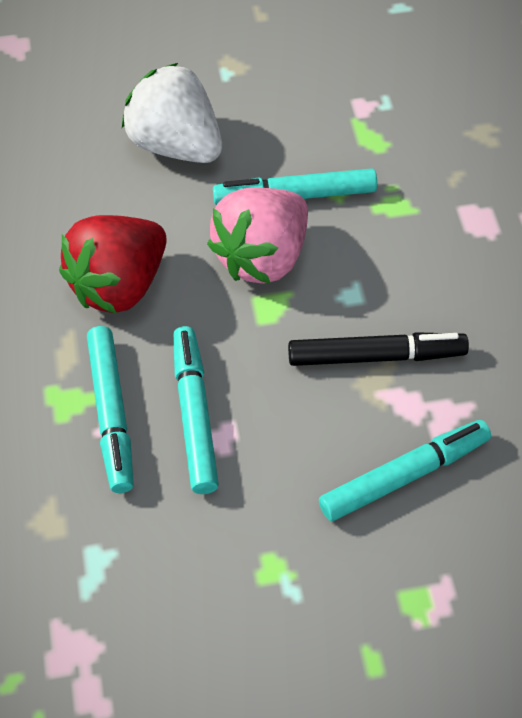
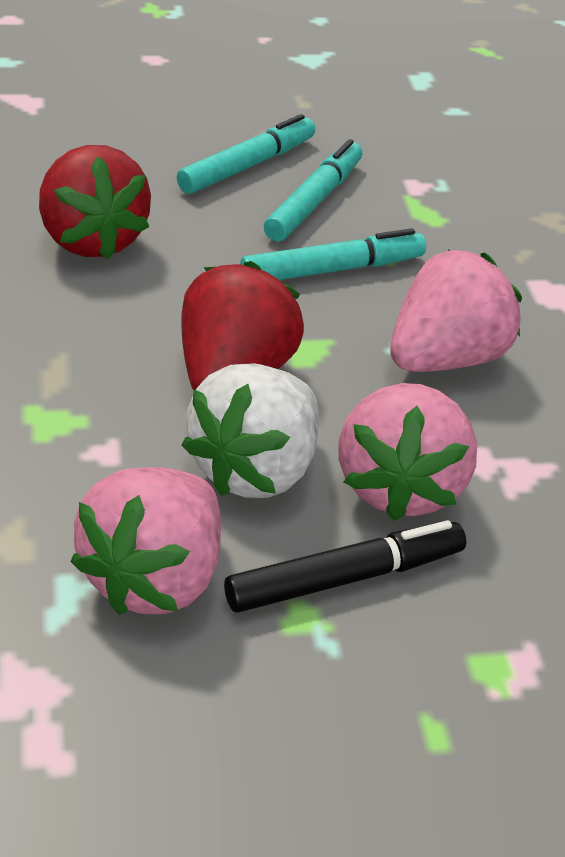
pink strawberry: [207,188,308,284] = 1 -> [70,467,221,615] [339,383,477,521] [390,250,522,372] = 3
red strawberry: [59,215,166,314] = 1 -> [39,145,151,260] [181,261,304,390] = 2
turquoise marker: [87,326,134,493] [173,326,219,494] [213,168,377,205] [319,420,491,521] = 4 -> [177,114,315,194] [240,228,426,280] [264,139,362,242] = 3

